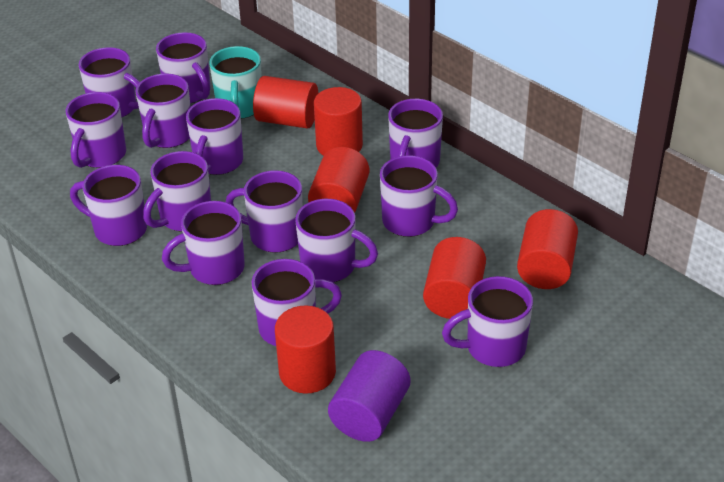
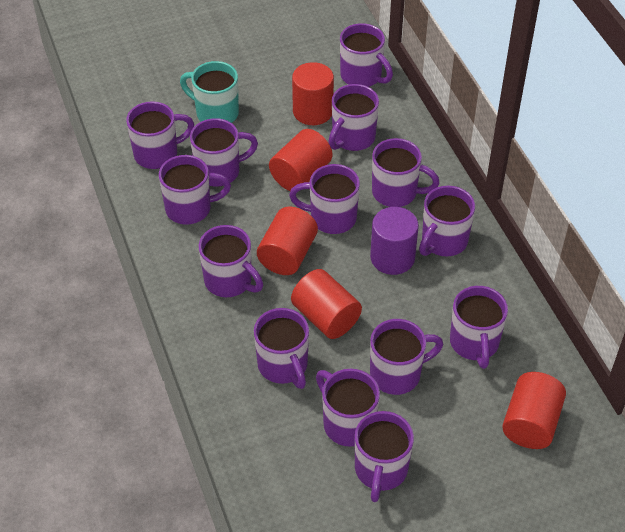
red cylinder: [253,76,318,129] [275,305,336,394] [308,147,369,213] [314,87,363,156] [423,237,486,319] [517,209,578,289] = 6 -> [257,207,318,275] [269,129,333,191] [291,269,362,339] [292,62,334,125] [502,372,566,449] = 5

